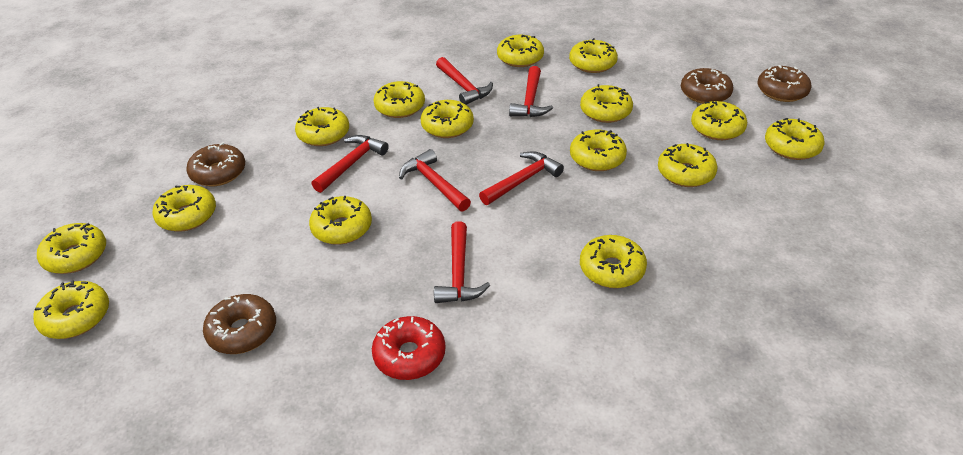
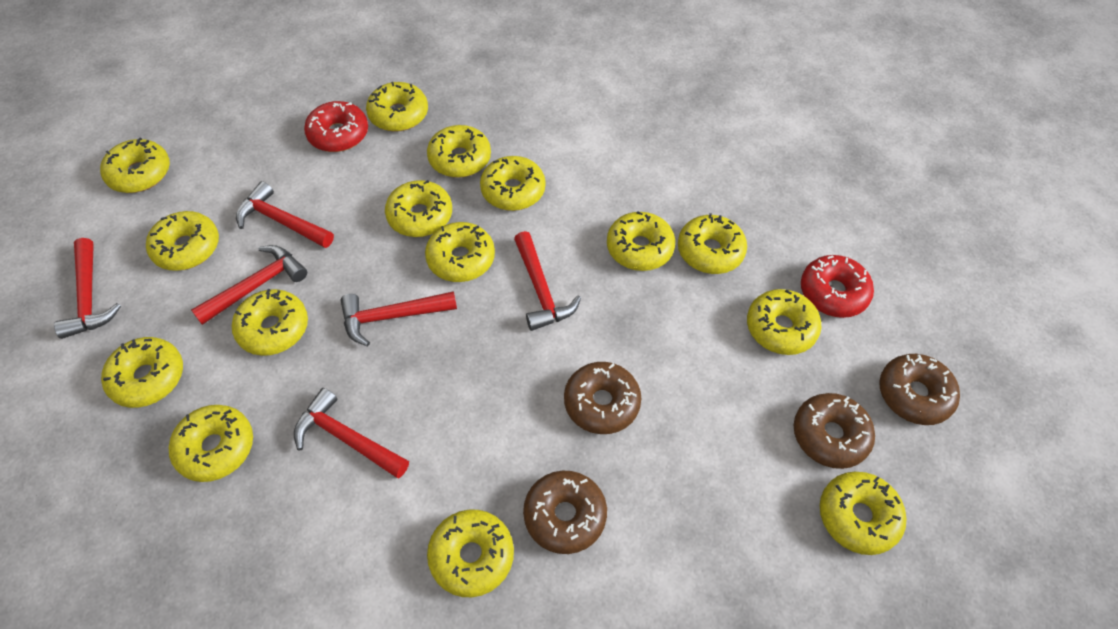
red donut: [372,316,446,380] = 1 -> [304,101,368,152] [801,255,874,318] = 2

